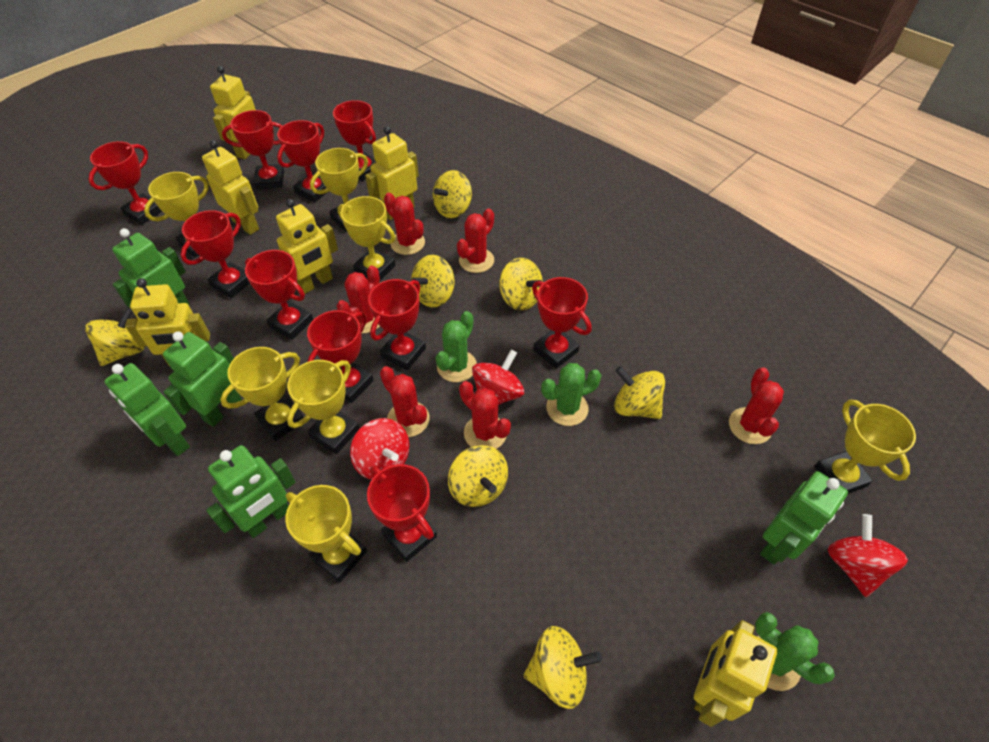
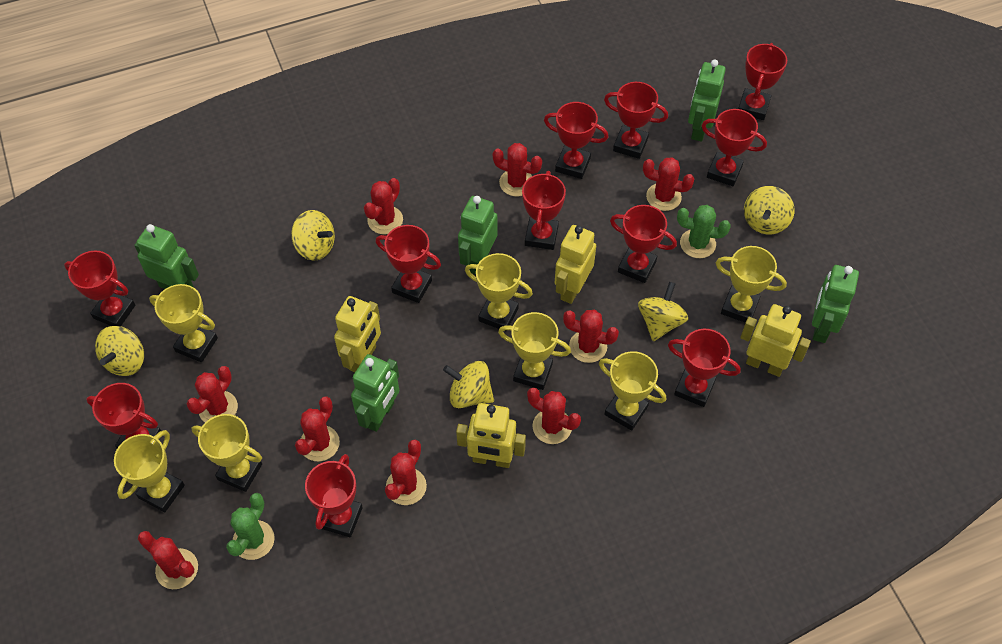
green cactus: [436,311,477,382] [541,363,601,426] [755,612,835,691] = 3 -> [226,493,275,560] [677,205,731,258] = 2
red cactus: [337,266,380,333] [380,366,430,437] [384,193,425,255] [457,208,494,273] [459,381,511,449] [729,368,784,444] = 6 -> [138,531,198,589] [186,366,238,422] [295,396,340,461] [364,178,403,235] [385,439,427,505] [493,143,542,196] [527,388,581,444] [563,310,619,363] [643,157,694,211] = 9
red spinning top: [350,418,409,480] [472,349,524,405] [828,514,908,597] = 3 -> none = 0
red trophy: [88,141,162,225] [180,210,250,298] [222,110,284,189] [245,250,313,340] [277,120,326,202] [307,310,374,403] [333,100,376,181] [367,464,437,562] [368,279,426,370] [532,277,592,369] = 10 -> [64,251,135,326] [86,383,161,448] [305,454,363,538] [376,225,441,303] [522,171,566,250] [544,102,608,179] [604,82,668,159] [610,205,677,283] [668,329,741,407] [702,109,767,186] [738,43,787,120] = 11
yellow robot: [125,278,210,366] [202,140,259,235] [210,66,256,159] [276,199,338,294] [365,126,419,220] [694,620,777,727] = 6 -> [334,296,381,372] [456,403,526,468] [555,225,596,304] [740,304,811,377] = 4
yellow spinning top: [85,308,145,366] [411,255,455,307] [433,170,472,218] [448,445,508,507] [499,258,543,310] [524,626,602,709] [614,366,665,419] = 7 -> [95,326,144,376] [291,210,335,260] [443,361,494,408] [638,282,688,341] [744,186,794,234] = 5

